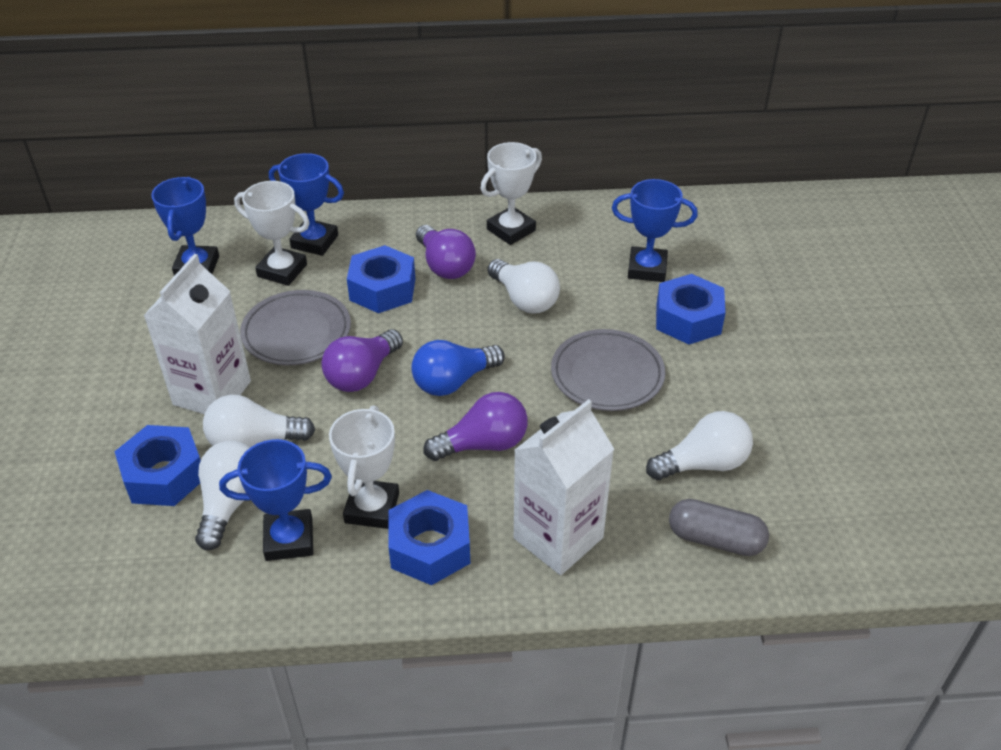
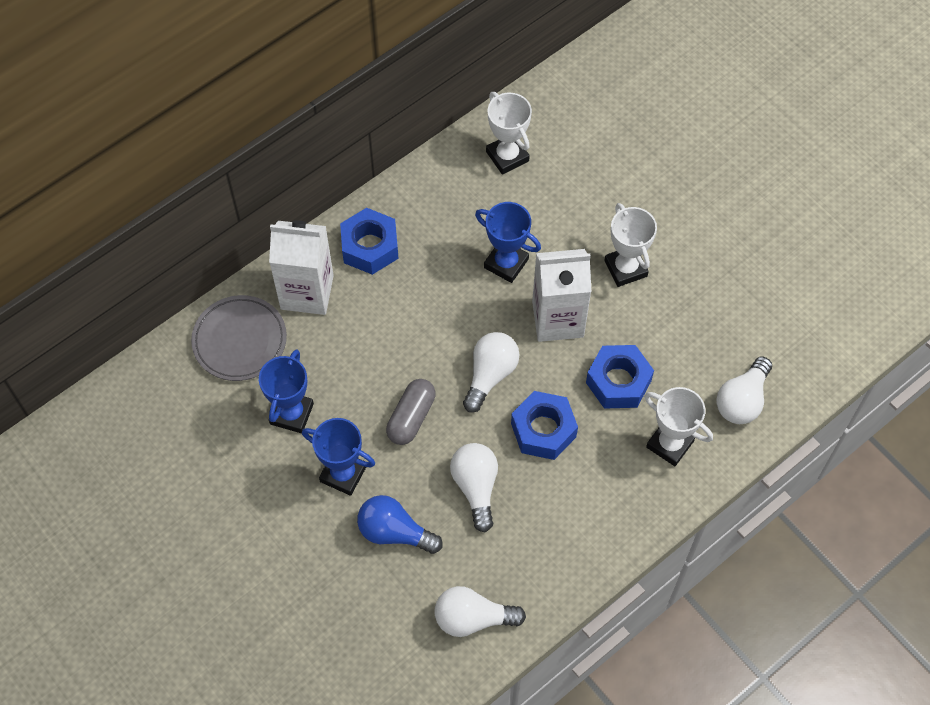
blue nut: [114,425,201,506] [347,245,415,313] [388,490,470,585] [656,274,726,344] = 4 -> [340,208,399,275] [511,391,578,460] [586,345,654,409] = 3
blue trophy: [151,177,219,276] [219,439,332,561] [269,153,344,256] [612,179,698,282] = 4 -> [259,349,314,433] [302,418,375,496] [475,202,541,283] = 3
grey plate: [240,290,351,365] [551,329,665,411] = 2 -> [191,295,287,381] = 1
purple light bulb: [321,329,403,392] [416,225,476,279] [424,392,527,461] = 3 -> none = 0

